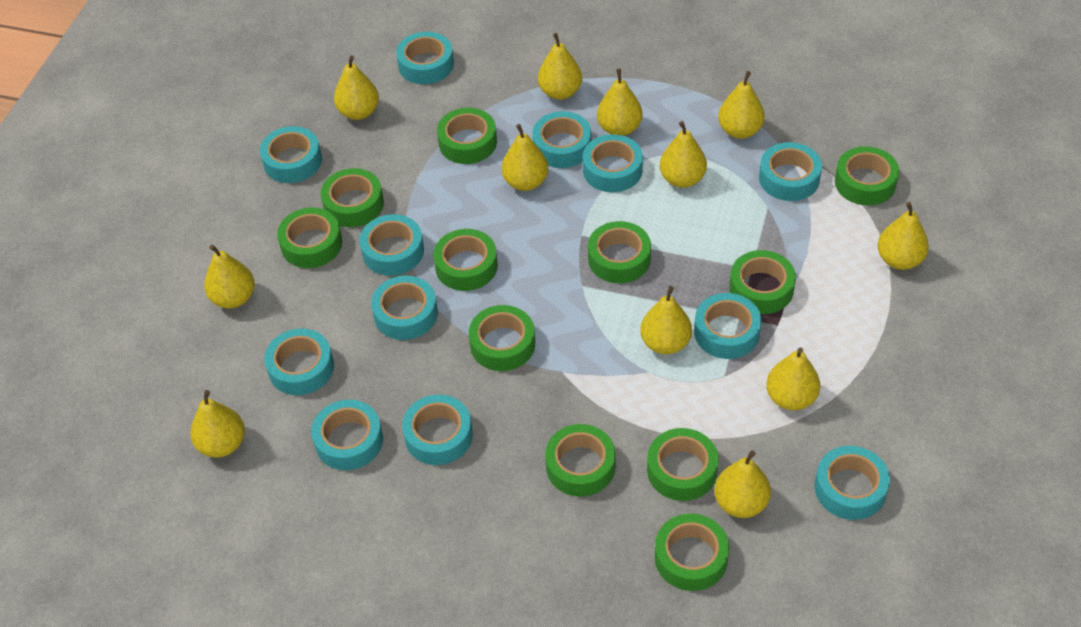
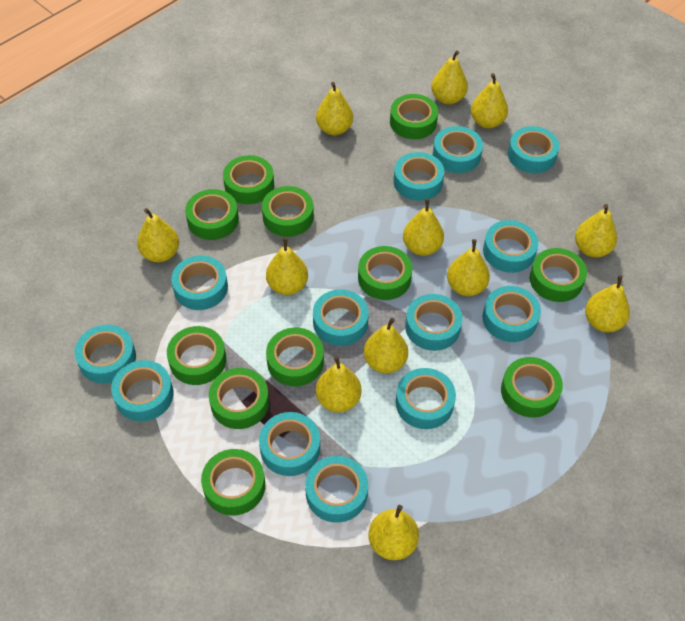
turquoise tape: [260,126,322,183] [264,328,334,395] [311,400,383,470] [360,214,424,276] [371,276,438,340] [396,32,454,84] [402,395,473,465] [532,111,592,168] [583,134,643,192] [694,293,762,359] [759,142,822,201] [815,446,890,520] = 12 -> [74,325,136,384] [111,360,174,421] [171,255,228,310] [259,412,320,476] [305,456,368,523] [313,289,369,346] [394,152,444,201] [396,368,456,429] [405,294,463,351] [433,126,483,173] [483,220,539,273] [483,286,541,342] [508,126,560,173] = 13

